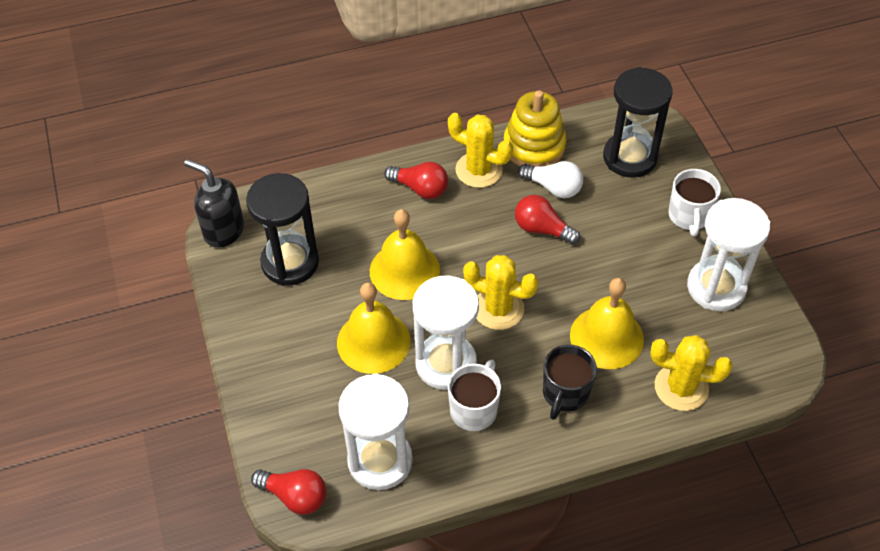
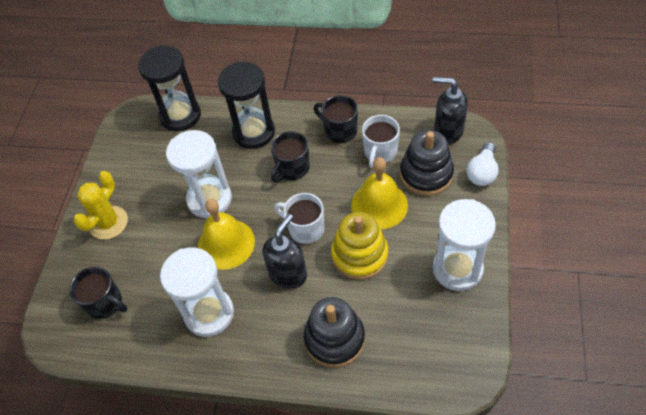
black mug: [543,344,597,420] = 1 -> [69,267,127,319] [271,131,310,182] [314,95,358,143] = 3
black soap dispenser: [184,159,244,248] = 1 -> [262,214,307,289] [433,77,468,144] = 2
black stacking toy: none = 0 -> [304,297,365,368] [400,130,454,196] = 2
red light bulb: [251,469,326,515] [384,162,448,199] [515,195,580,245] = 3 -> none = 0
yellow bell: [337,282,411,374] [370,209,440,300] [570,278,644,369] = 3 -> [198,199,255,270] [351,157,408,229] = 2
yellow cactus: [448,113,513,188] [463,255,539,330] [650,335,733,411] = 3 -> [73,171,128,239] = 1

